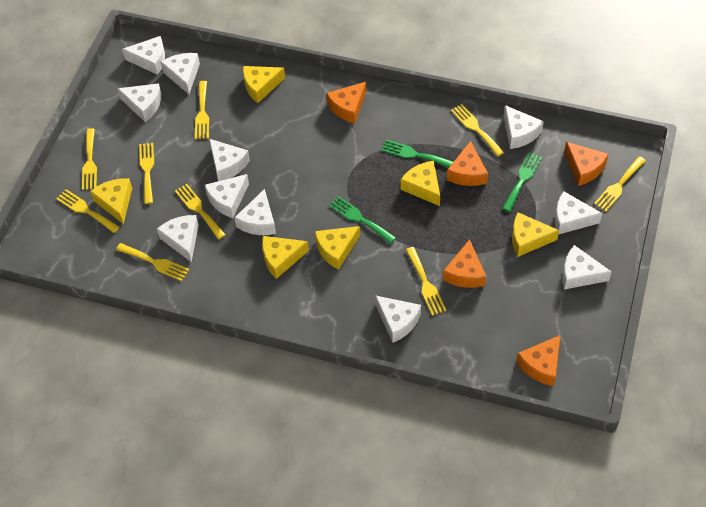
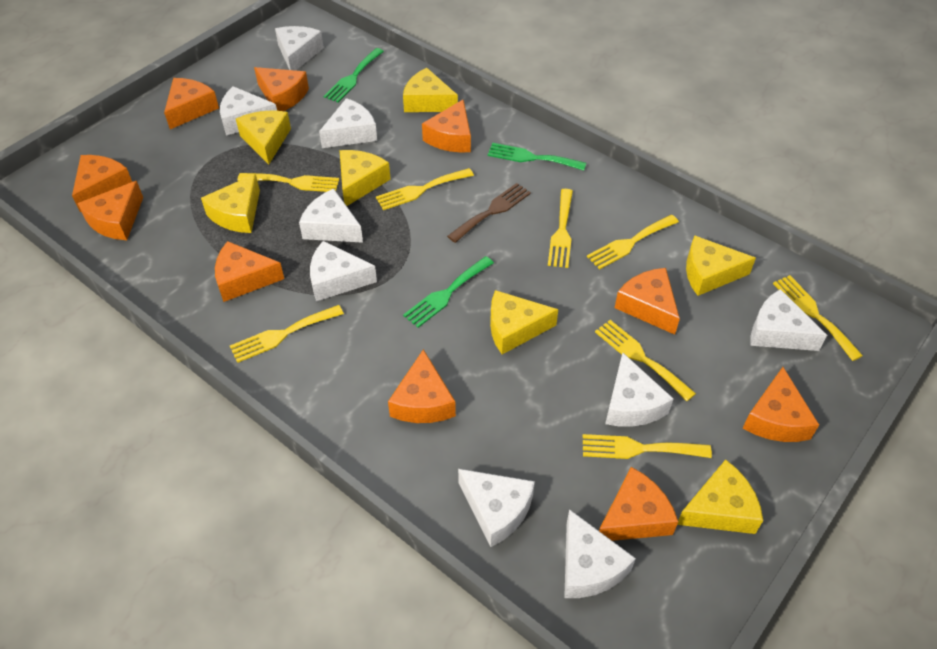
brown fork: none = 0 -> [447,183,531,243] = 1
orange cheese: [326,82,366,124] [443,239,486,288] [447,141,488,186] [516,335,561,386] [564,142,609,186] = 5 -> [72,155,132,212] [78,181,143,240] [164,78,219,129] [215,241,284,302] [254,67,309,111] [388,349,456,423] [422,99,471,152] [599,467,678,541] [615,268,680,335] [742,367,819,442] = 10
white cheese: [117,83,162,122] [122,36,165,75] [157,215,199,262] [161,53,200,94] [204,174,249,218] [209,139,250,181] [234,189,276,235] [375,295,421,343] [504,105,544,149] [555,191,602,235] [562,245,612,289] = 11 -> [220,86,277,135] [275,26,324,71] [299,189,363,243] [310,241,377,301] [319,98,377,148] [458,469,535,547] [564,509,636,598] [605,352,674,427] [751,289,827,351] = 9
yellow cheese: [90,178,132,224] [243,66,285,103] [262,236,309,279] [315,226,360,270] [400,161,440,206] [512,212,559,257] = 6 -> [201,174,260,233] [236,111,291,164] [340,150,391,206] [403,68,458,112] [490,290,558,354] [677,459,763,534] [686,236,756,296] = 7
yellow fork: [56,189,120,233] [82,128,97,190] [116,243,189,281] [139,143,154,204] [175,184,225,239] [195,81,209,139] [406,247,446,316] [451,104,504,156] [594,156,646,212] = 9 -> [230,305,344,363] [237,173,339,192] [376,168,474,210] [548,189,573,268] [583,434,712,459] [587,215,679,269] [595,320,696,401] [773,275,863,361] = 8

